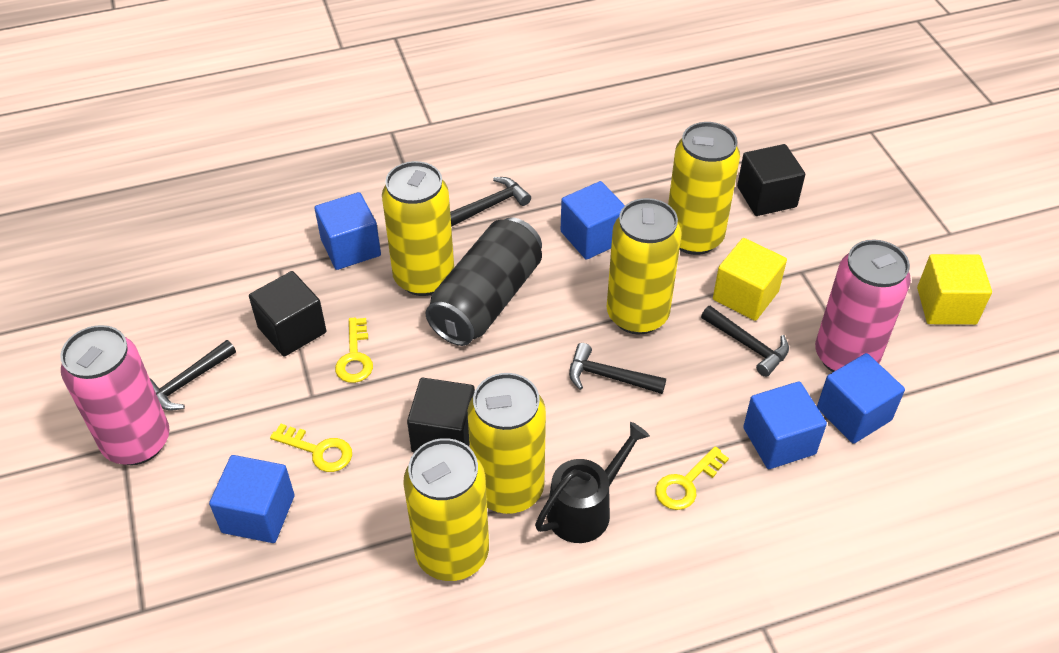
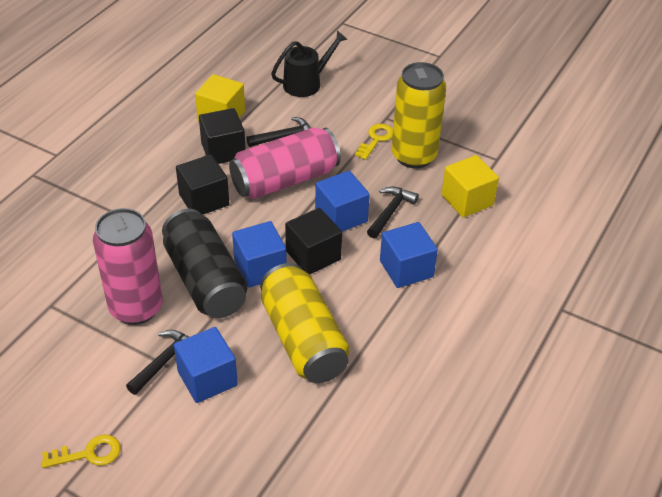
black hammer: [150,340,236,411] [450,177,531,226] [569,343,666,394] [701,306,789,377] = 4 -> [126,330,189,395] [246,117,311,147] [367,187,419,239] = 3
blue cube: [209,455,295,543] [315,192,381,270] [561,181,625,260] [743,381,827,469] [817,353,905,444] = 5 -> [174,327,238,403] [232,221,287,288] [315,171,370,232] [380,222,438,288] = 4
yellow can: [382,161,454,296] [403,438,489,581] [468,373,546,514] [607,198,682,335] [668,122,740,255] = 5 -> [260,263,350,383] [392,62,446,169] = 2
yellow key: [270,424,352,472] [335,318,373,383] [655,446,729,510] = 3 -> [41,435,121,468] [355,124,393,160] = 2

